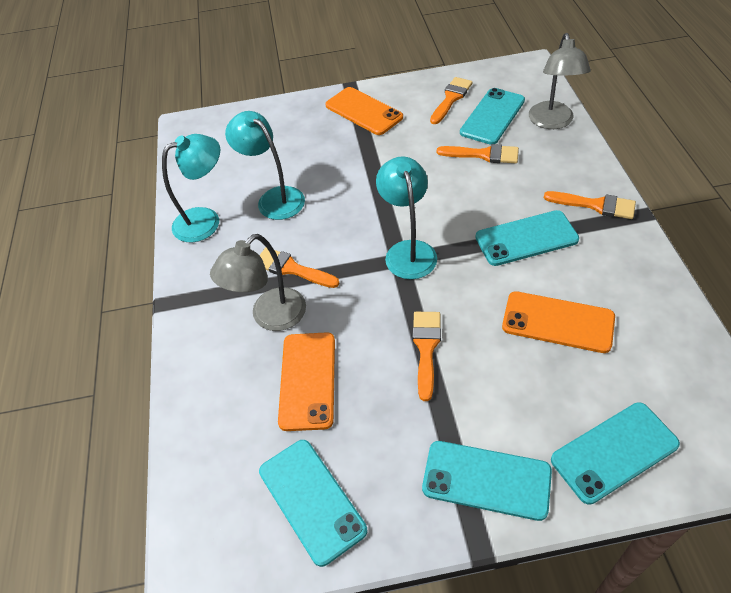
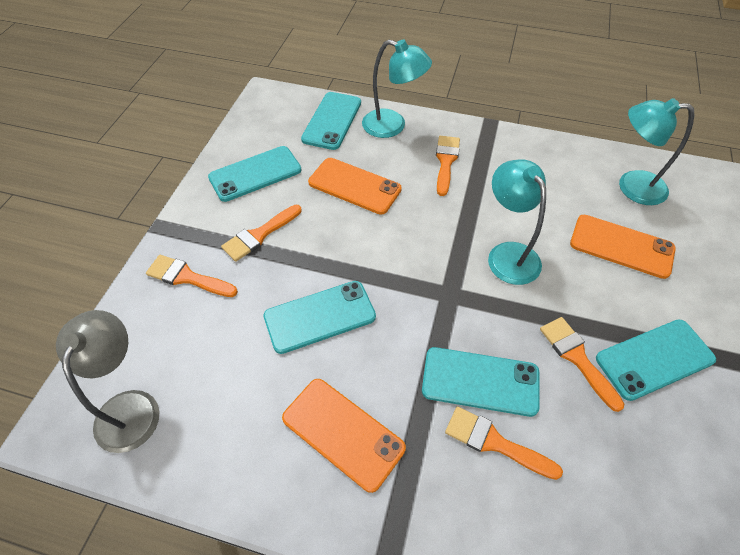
grey lamp: [210,234,306,331] [529,33,591,129] = 2 -> [56,310,159,453] = 1

